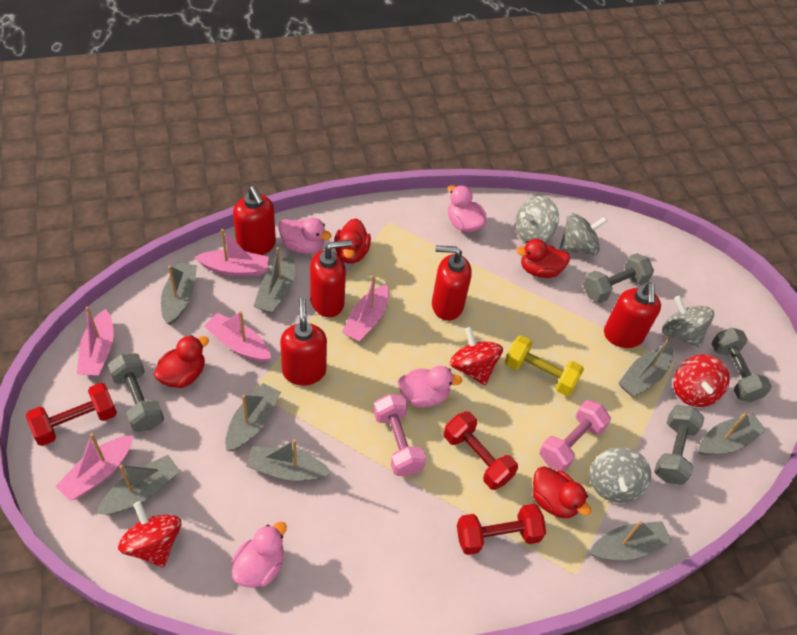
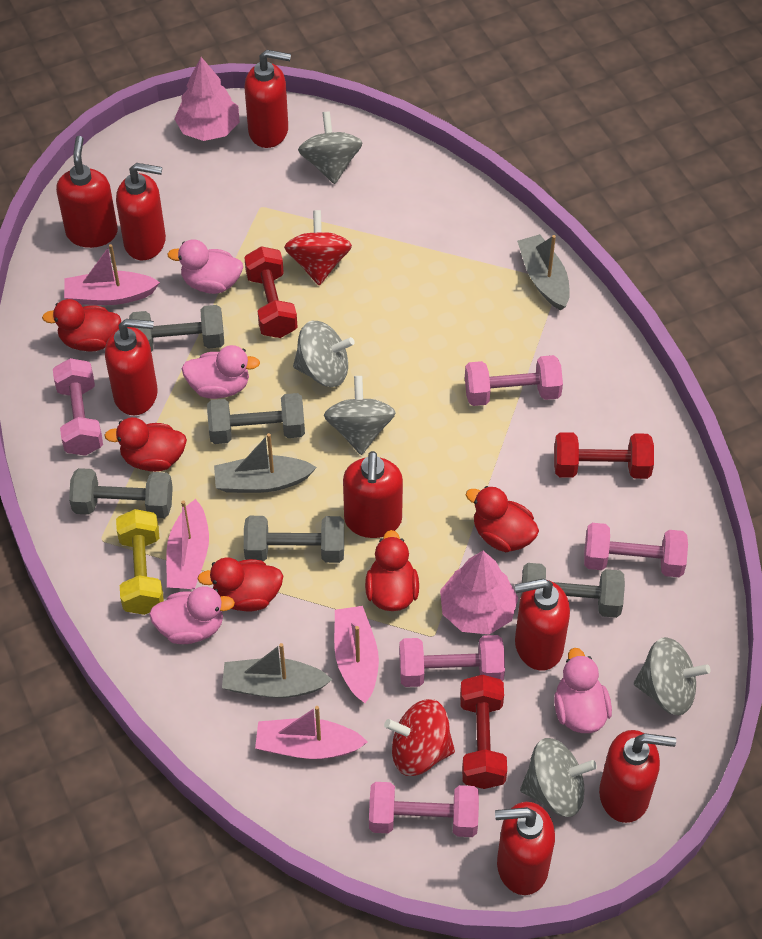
grey boat: [96,455,180,515] [161,263,197,325] [225,383,281,451] [246,439,332,481] [253,247,295,313] [589,521,672,560] [618,338,673,397] [698,412,766,456] = 8 -> [214,433,317,493] [222,643,332,698] [517,234,570,310] = 3
grey dumbbell: [108,353,164,432] [583,253,654,303] [654,405,704,485] [712,327,772,402] = 4 -> [69,468,173,518] [129,305,224,352] [207,393,305,444] [244,516,344,563] [521,563,625,618] = 5
grey spinning top: [515,196,559,242] [559,213,607,255] [590,447,651,503] [662,296,714,348] = 4 -> [293,321,355,387] [298,111,362,184] [324,376,396,455] [520,738,597,817] [634,637,710,716] = 5
pink boat: [56,433,133,501] [77,306,114,376] [195,229,269,276] [204,311,271,362] [342,277,389,341] = 5 -> [64,244,160,305] [166,499,209,589] [255,706,368,759] [334,606,379,703] = 4
pink dumbbell: [374,394,426,476] [539,400,611,472] = 2 -> [53,358,103,456] [369,782,479,837] [399,635,505,687] [465,355,563,406] [584,523,688,577] = 5
pink tree: none = 0 -> [174,57,240,141] [440,551,518,634] = 2
red duck: [154,335,209,388] [334,219,371,264] [516,239,570,278] [533,466,591,518] = 4 -> [42,299,121,351] [104,417,187,472] [197,557,283,611] [365,530,419,611] [466,486,539,552] = 5
red soap dispenser: [233,186,276,255] [280,298,327,386] [310,240,352,317] [432,246,472,321] [604,282,661,348] = 5 -> [56,136,118,248] [105,319,158,415] [116,163,166,260] [245,50,291,148] [343,451,403,538] [495,802,555,895] [514,578,570,670] [599,730,676,823] = 8
red spinning top: [118,501,181,568] [450,327,503,385] [673,355,730,407] = 3 -> [284,210,352,285] [384,699,455,776] = 2

